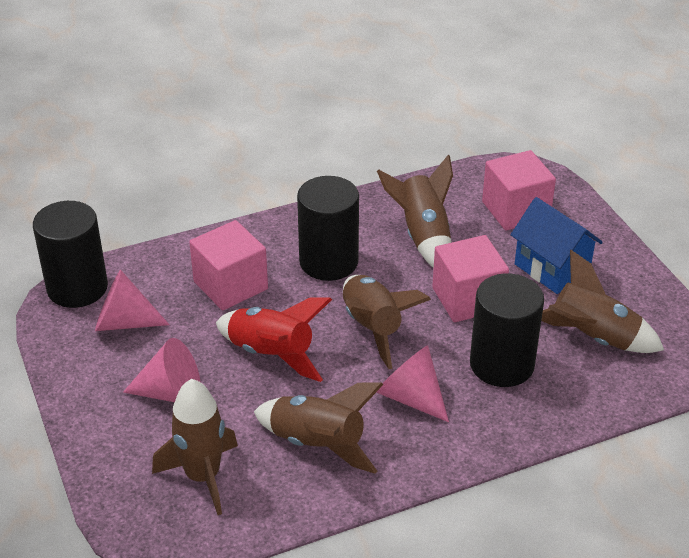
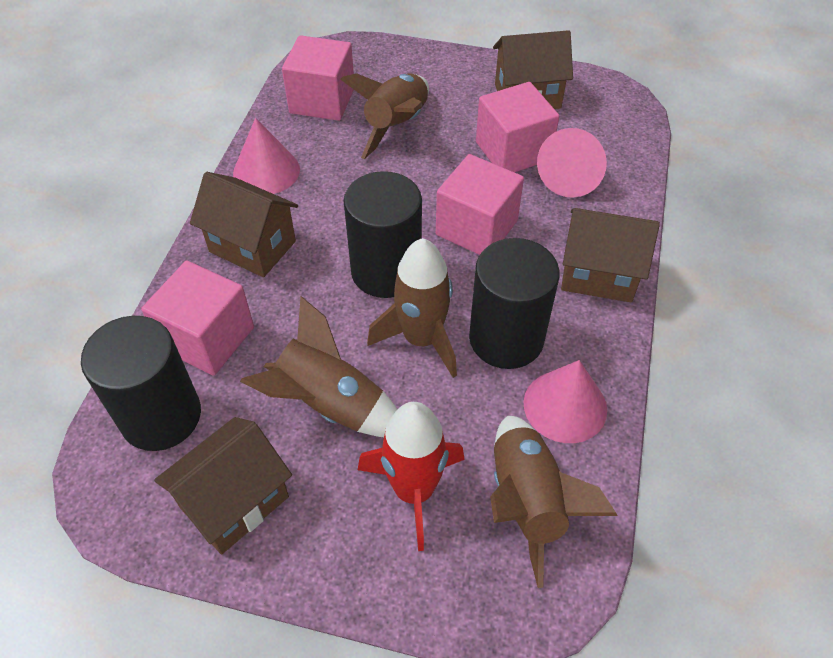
blue house: [511,197,603,294] = 1 -> none = 0
brown house: none = 0 -> [154,417,292,554] [190,172,298,277] [493,30,573,109] [561,208,660,302] = 4
brown rocket: [152,379,238,515] [254,383,383,474] [343,275,431,369] [377,155,453,268] [541,250,664,353] = 5 -> [240,296,397,437] [340,73,429,159] [367,238,457,378] [490,416,618,588] = 4
pink cube: [189,220,268,311] [432,235,509,322] [482,150,556,231] = 3 -> [141,261,254,376] [282,35,354,121] [436,154,524,255] [476,82,559,172] = 4

